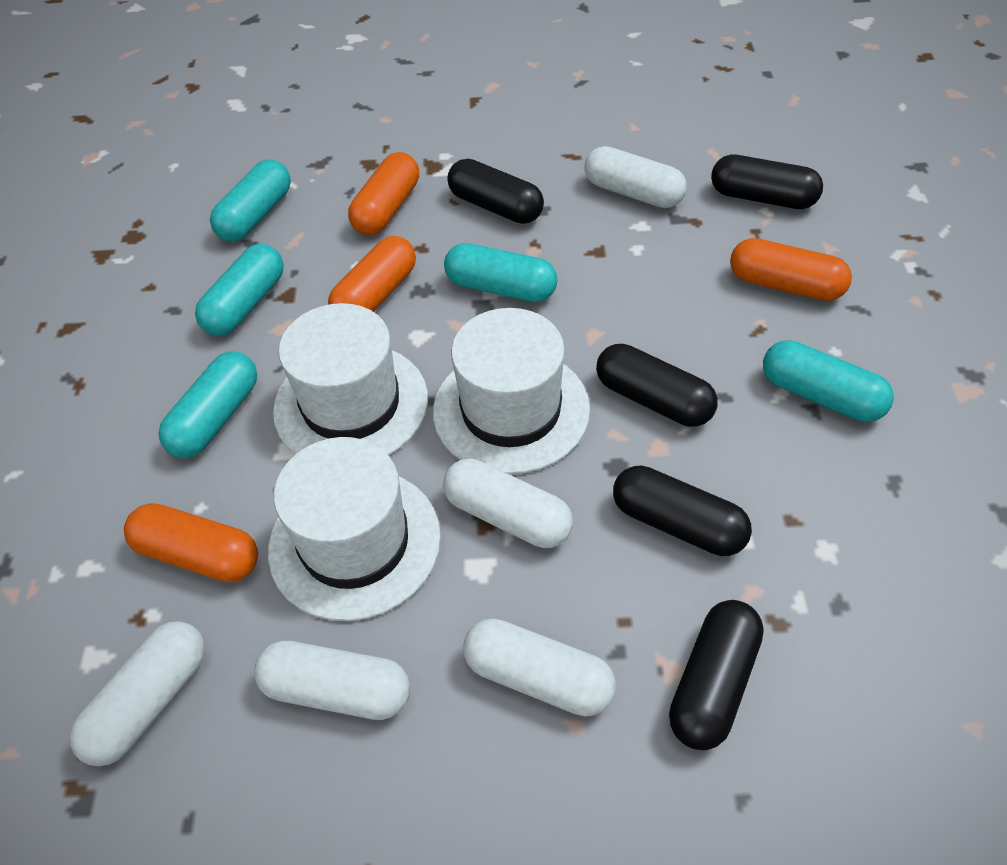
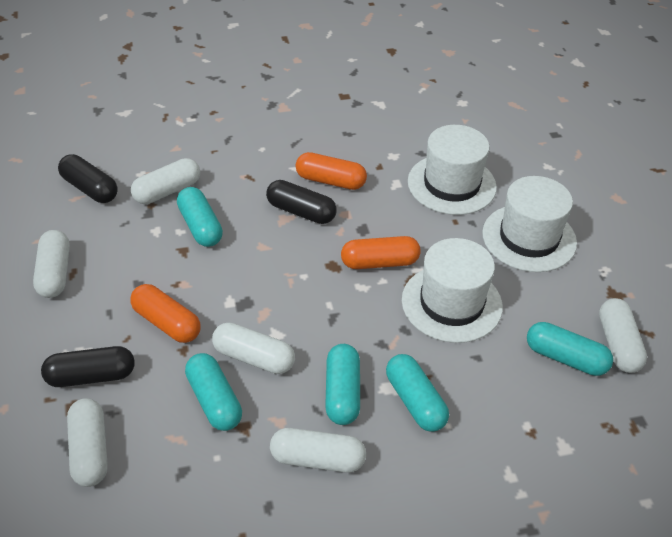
black capsule: [447,159,544,224] [596,344,718,427] [613,466,752,556] [669,600,764,750] [711,155,823,209] = 5 -> [41,346,135,387] [58,154,118,203] [266,180,337,224] = 3
orange capsule: [124,503,258,582] [328,236,416,312] [348,152,419,235] [730,238,852,301] = 4 -> [130,284,201,343] [296,152,367,190] [341,236,421,269] = 3
white capsule: [69,621,205,766] [254,641,410,720] [443,458,573,548] [463,619,616,717] [585,146,687,208] = 5 -> [33,230,70,298] [67,398,108,487] [131,158,200,204] [212,322,295,374] [270,428,366,473] [599,298,647,373] = 6

